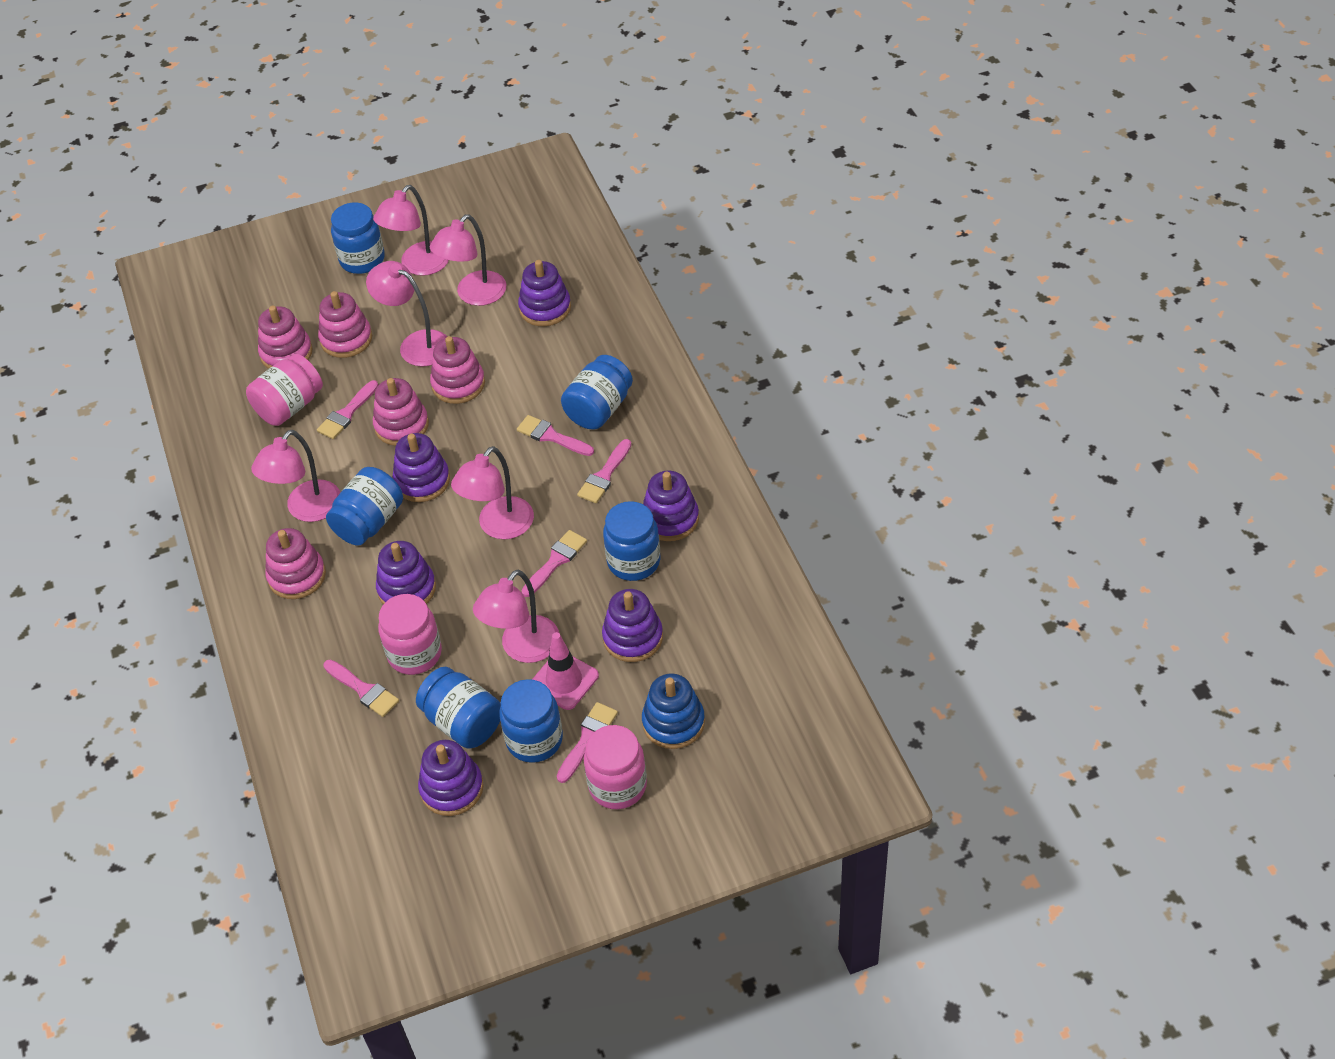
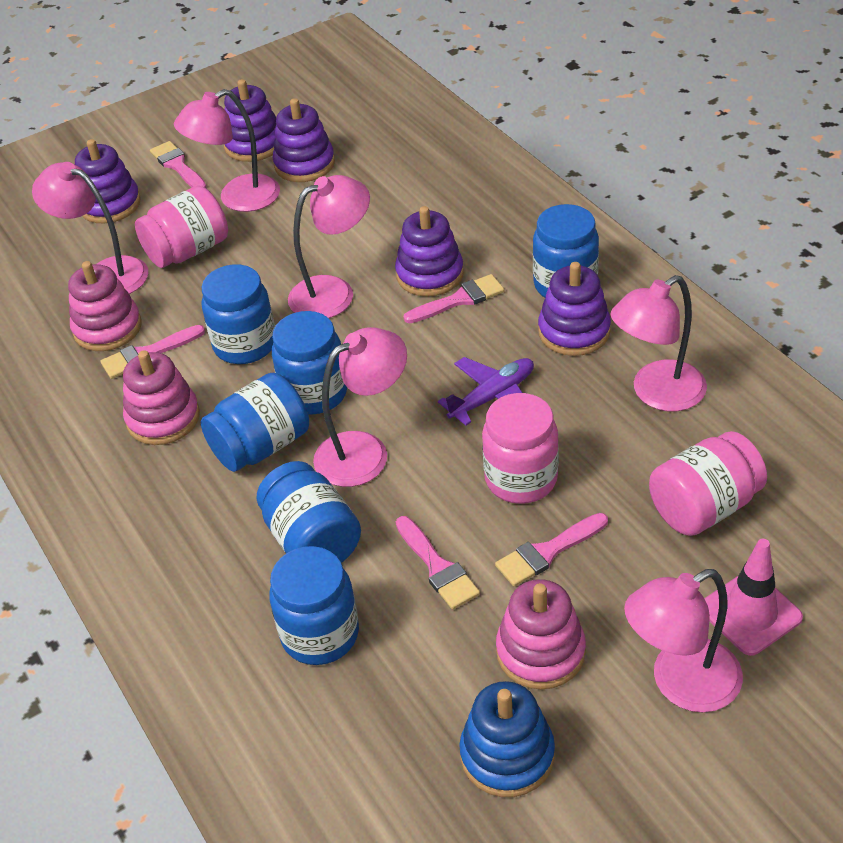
pink brush: [317,380,378,439] [323,660,399,717] [517,415,594,456] [521,530,587,597] [557,702,618,783] [577,439,631,503] = 6 -> [100,325,205,379] [150,141,207,188] [396,516,480,609] [403,274,504,323] [495,513,608,587] = 5
pink stacking toy: [258,306,313,369] [265,528,326,599] [318,291,372,358] [373,378,429,446] [430,336,485,404] = 5 -> [68,261,141,351] [123,350,200,445] [496,579,586,689] = 3
purple plane: none = 0 -> [438,357,534,425] = 1
purple stacking toy: [376,541,436,605] [392,433,450,502] [418,740,484,816] [518,260,571,326] [602,589,663,662] [643,471,699,541] = 6 -> [75,139,141,223] [224,79,277,162] [273,98,335,182] [395,206,464,297] [538,262,611,356] = 5

